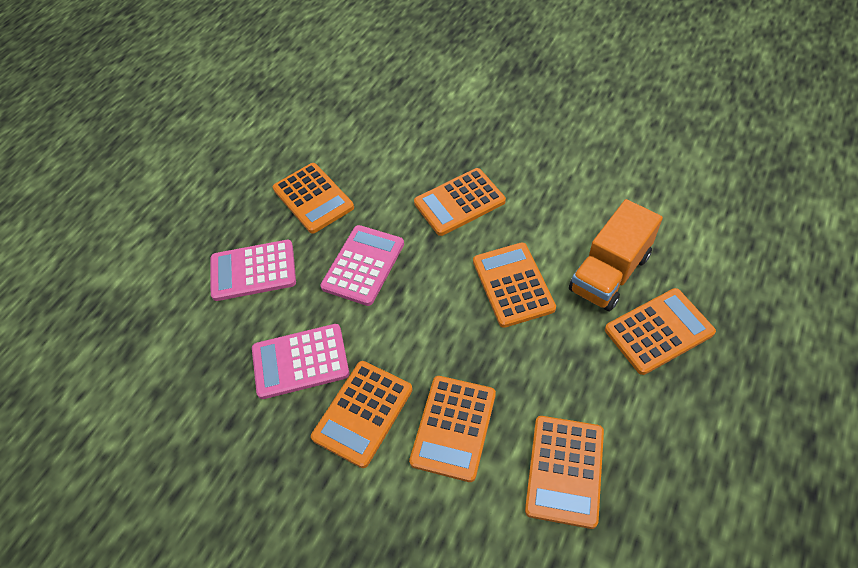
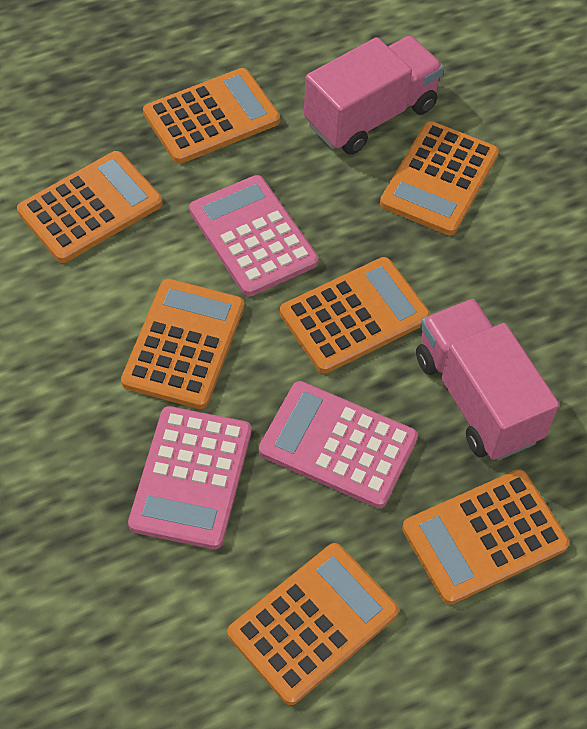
orange truck: [569,199,663,311] = 1 -> none = 0
pink truck: none = 0 -> [304,36,444,155] [416,299,559,461] = 2

